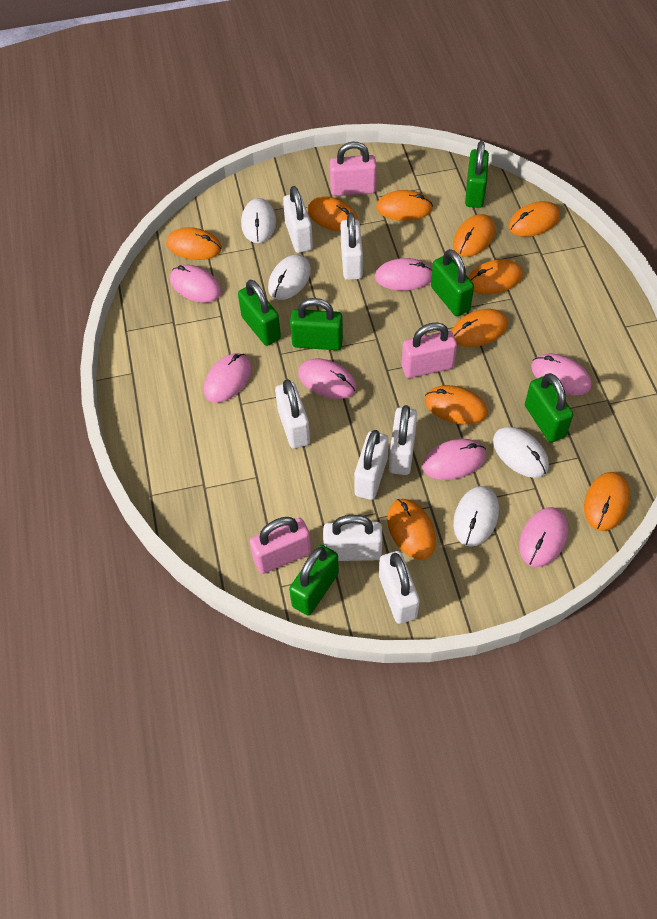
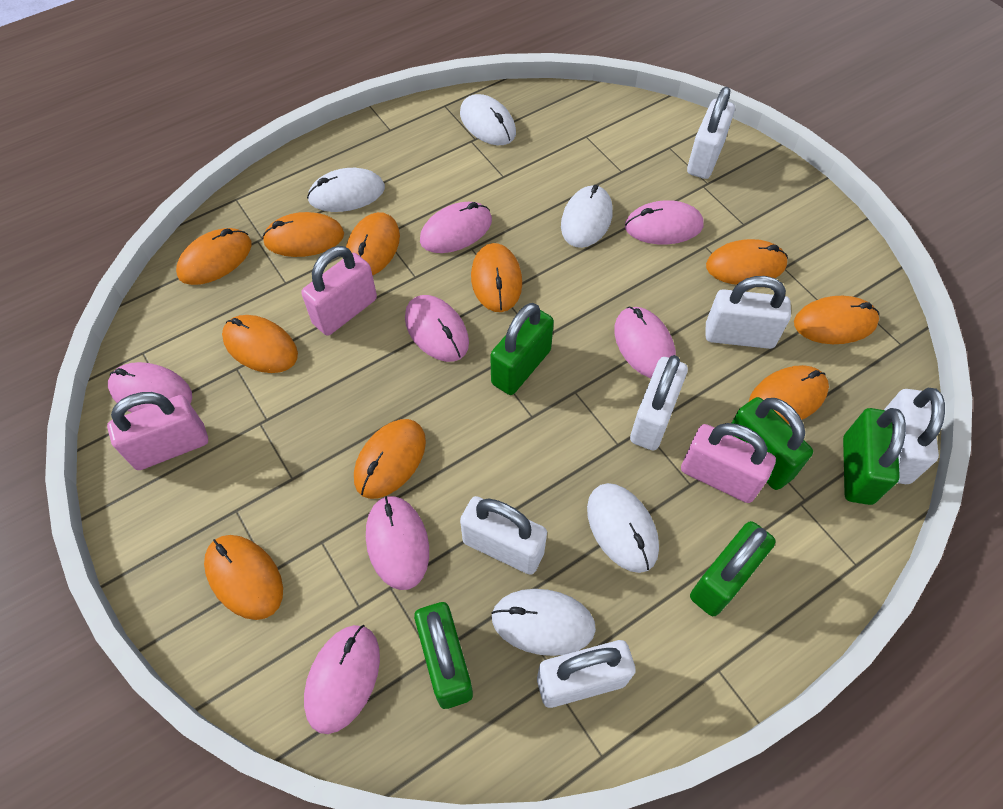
green padlock: [238,280,281,346] [289,545,339,616] [290,298,343,350] [431,249,474,316] [465,141,489,208] [525,373,573,442] = 6 -> [414,602,473,709] [490,303,554,395] [690,521,776,616] [732,397,813,490] [843,408,906,505] = 5
white mouse: [241,198,276,243] [268,254,311,300] [453,486,499,547] [493,427,549,478] = 4 -> [307,168,385,212] [460,94,516,145] [491,589,596,656] [561,185,613,248] [587,483,659,573] = 5
white padlock: [275,379,310,449] [283,186,313,253] [323,515,382,561] [340,212,363,280] [354,430,389,500] [379,551,420,624] [389,405,417,475] = 7 -> [460,496,547,575] [537,640,636,708] [630,355,688,451] [687,87,735,179] [706,276,791,349] [884,388,945,484] = 6

